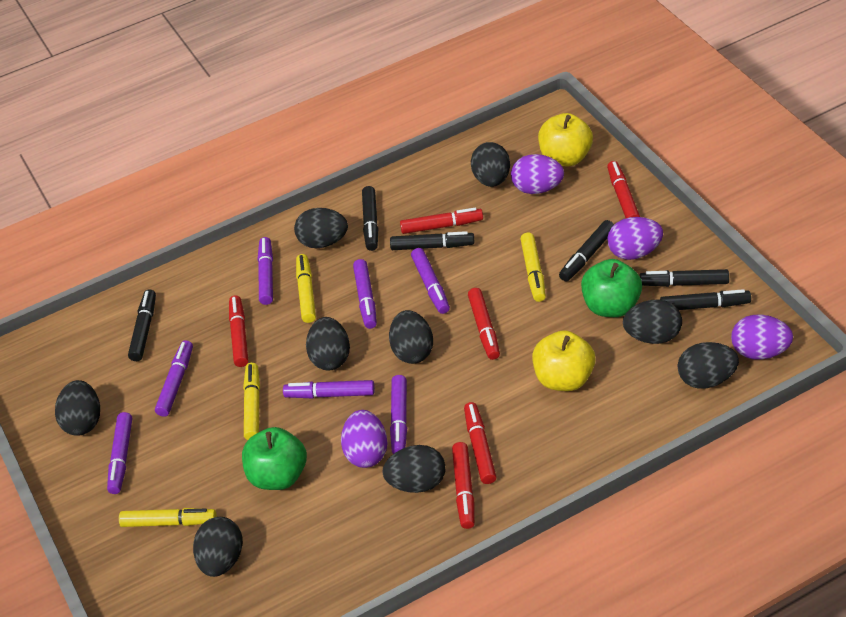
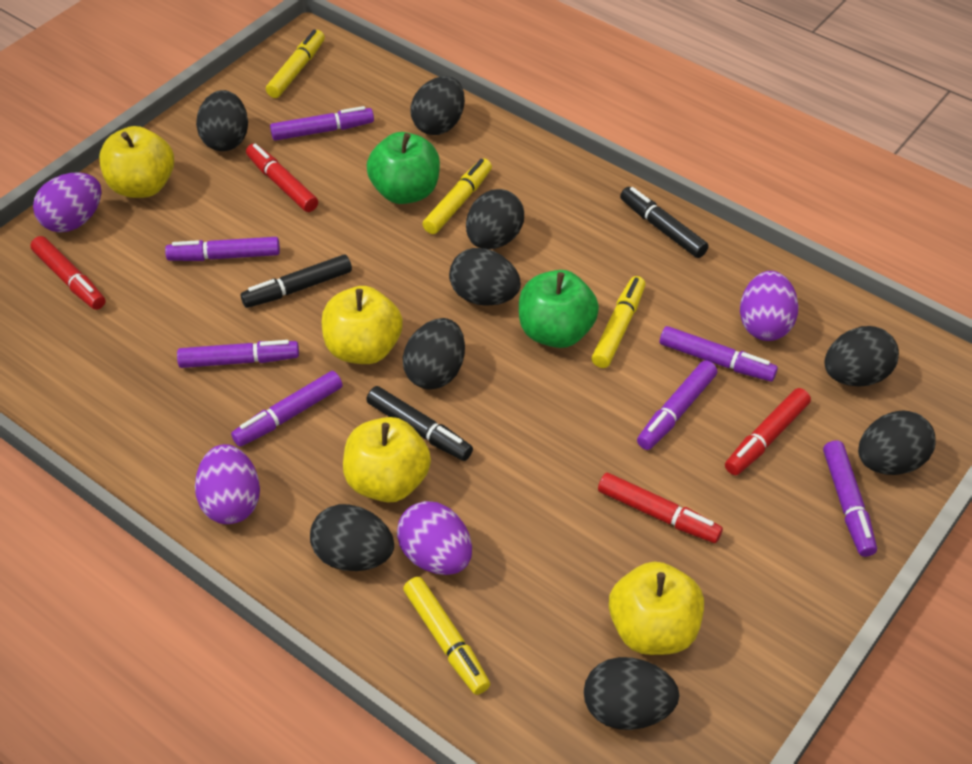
black marker: [128,289,156,361] [362,186,378,251] [390,231,474,250] [559,220,614,281] [639,269,729,287] [660,289,751,310] = 6 -> [241,255,352,308] [366,386,473,461] [620,187,709,258] = 3
red marker: [229,296,248,367] [400,208,483,234] [452,442,475,529] [464,402,497,484] [468,288,500,360] [607,161,640,218] = 6 -> [30,236,105,310] [246,143,318,212] [598,473,723,543] [725,388,811,475] = 4
yellow apple: [532,330,595,391] [538,113,593,166] = 2 -> [99,126,174,198] [322,286,403,364] [343,417,431,503] [609,562,704,655] = 4

